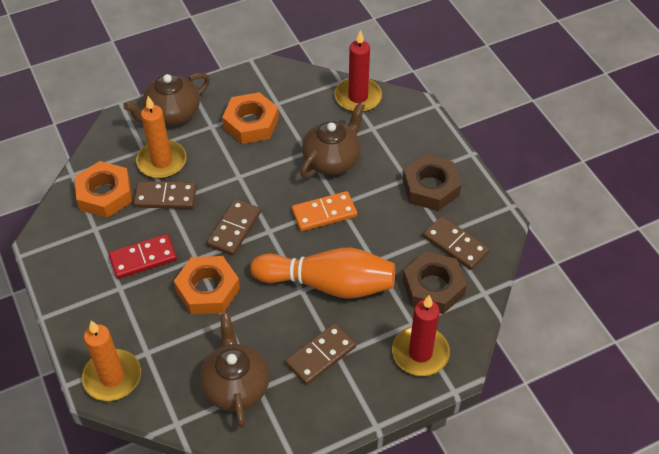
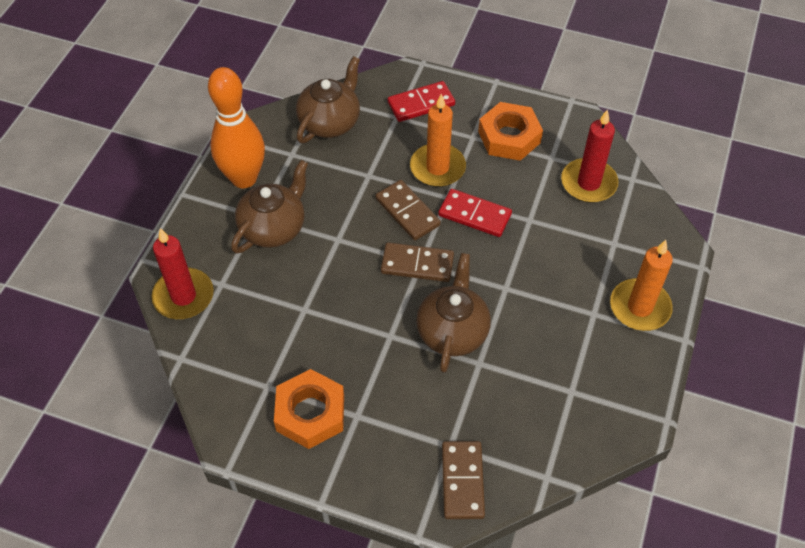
brown domino: [133,181,197,209] [207,199,261,256] [285,323,356,385] [423,216,490,270] = 4 -> [376,180,441,240] [381,242,454,282] [442,441,485,519] = 3
brown nut: [402,251,467,314] [403,154,461,211] = 2 -> none = 0
orange domino: [292,191,357,231] = 1 -> none = 0
orange nut: [75,161,132,218] [174,256,240,314] [222,92,279,144] = 3 -> [274,369,344,449] [478,102,543,161] = 2
red domino: [108,234,177,279] = 1 -> [388,81,455,122] [438,189,512,237] = 2

